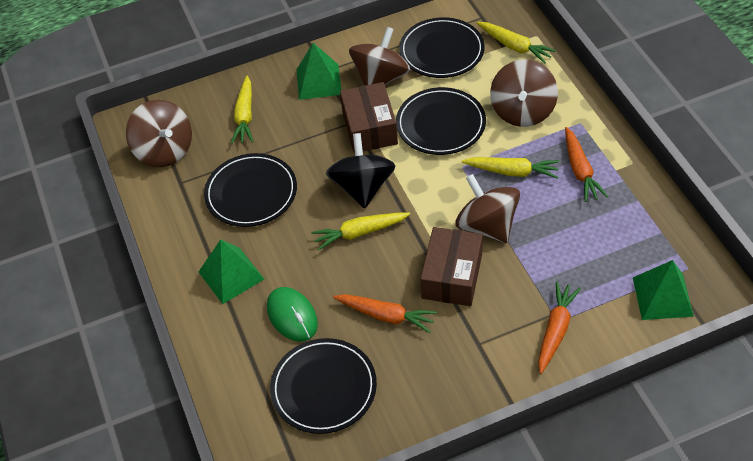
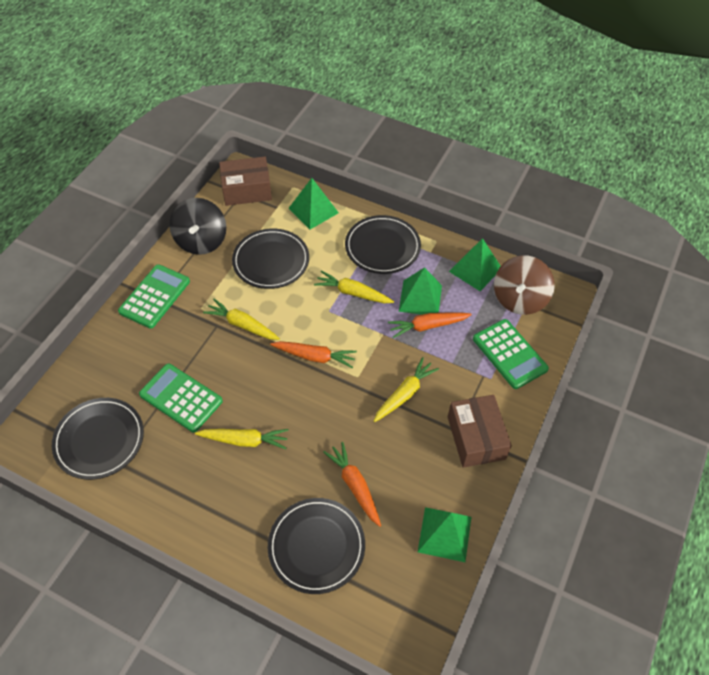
brown spinning top: [126,100,192,167] [349,27,410,85] [455,174,520,243] [490,60,558,127] = 4 -> [494,255,555,315] = 1
green calculator: none = 0 -> [118,264,190,329] [139,364,223,432] [473,319,549,389] = 3
green mouse: [267,287,318,342] = 1 -> none = 0
green pyramid: [199,239,264,304] [296,43,341,100] [633,260,694,320] = 3 -> [288,178,339,229] [399,267,442,315] [418,507,471,562] [449,238,501,291] = 4

